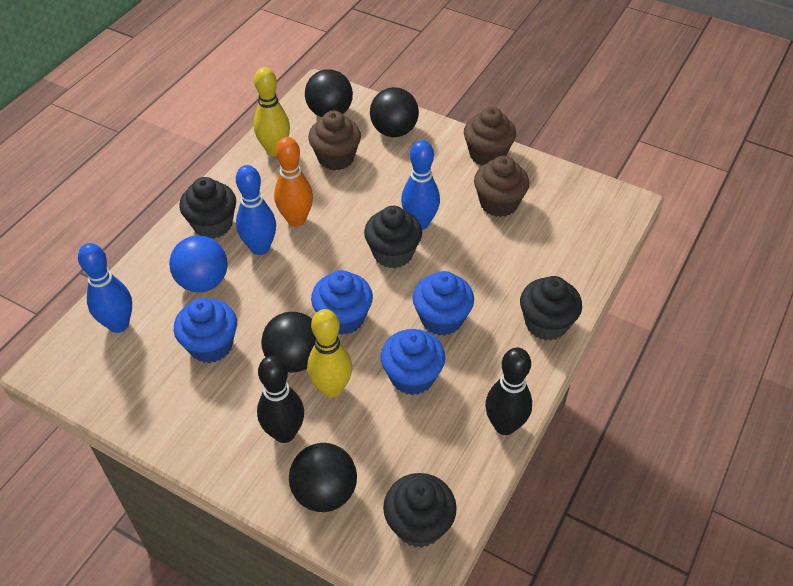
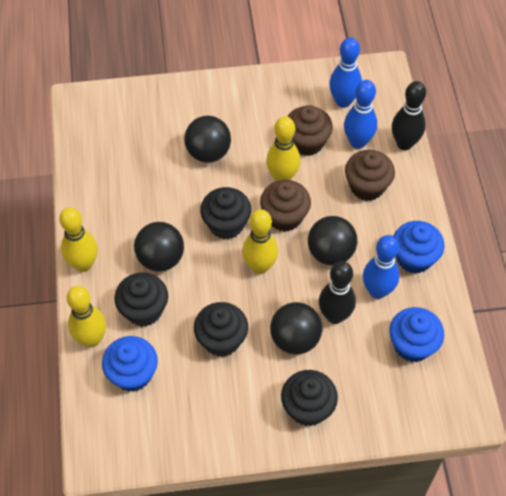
blue ball: [169,235,228,292] = 1 -> none = 0
blue cupcake: [174,298,237,363] [311,270,373,335] [381,329,445,395] [413,271,474,336] = 4 -> [102,336,158,392] [389,307,444,362] [393,221,445,274] = 3
orange bowling pin: [274,137,313,227] = 1 -> none = 0
yellow bowling pin: [254,67,290,156] [307,309,352,398] = 2 -> [59,207,98,272] [67,286,106,347] [242,209,278,274] [266,116,300,181] = 4

